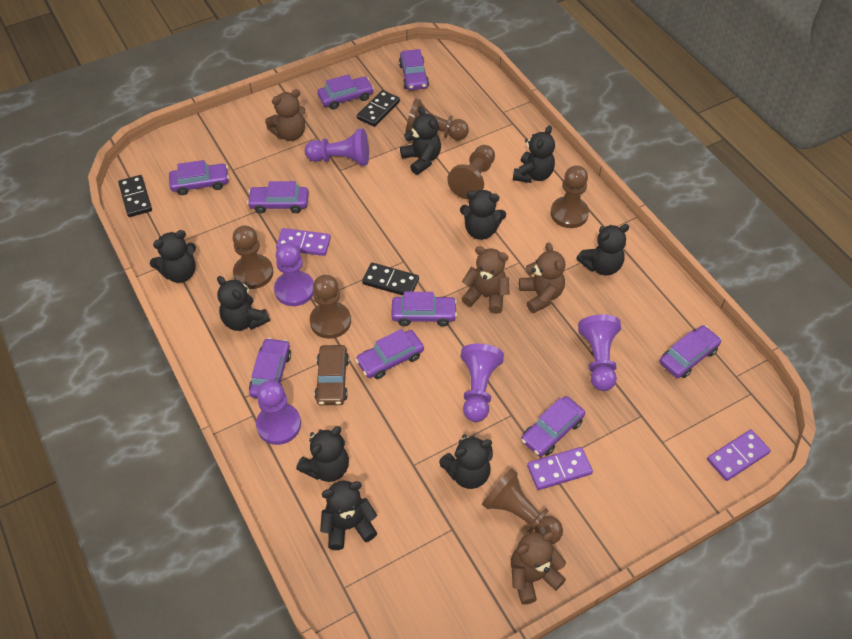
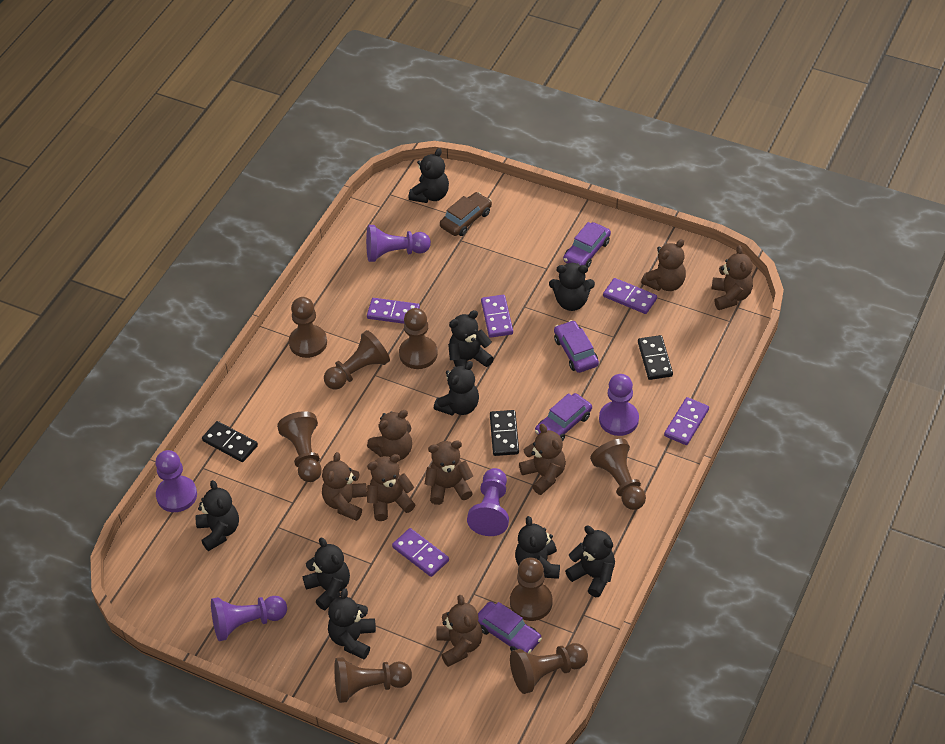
brown pawn: [233,225,273,289] [310,275,351,339] [405,98,469,140] [447,145,495,199] [482,468,563,544] [551,165,589,228] = 6 -> [277,411,322,482] [289,297,327,358] [324,330,390,389] [334,657,412,703] [399,308,438,369] [510,557,553,621] [510,643,588,694] [590,439,646,510] = 8
brown teddy bear: [265,89,305,141] [461,246,510,314] [511,531,566,604] [519,243,565,314] = 4 -> [322,452,367,521] [367,410,412,461] [367,454,415,521] [425,441,473,505] [436,595,483,667] [519,424,566,495] [641,239,686,291] [712,245,753,310] = 8
purple car: [169,160,229,195] [247,181,309,213] [249,338,291,398] [317,74,374,109] [356,329,424,379] [391,292,457,326] [399,49,429,90] [521,396,585,457] [659,325,721,378] = 9 -> [478,602,542,654] [535,393,592,441] [554,320,599,373] [563,222,611,268] = 4
purple domino: [276,228,331,256] [527,447,593,490] [707,429,771,481] = 3 -> [367,298,420,324] [392,528,449,577] [481,295,513,338] [603,278,657,314] [664,397,709,445] = 5

